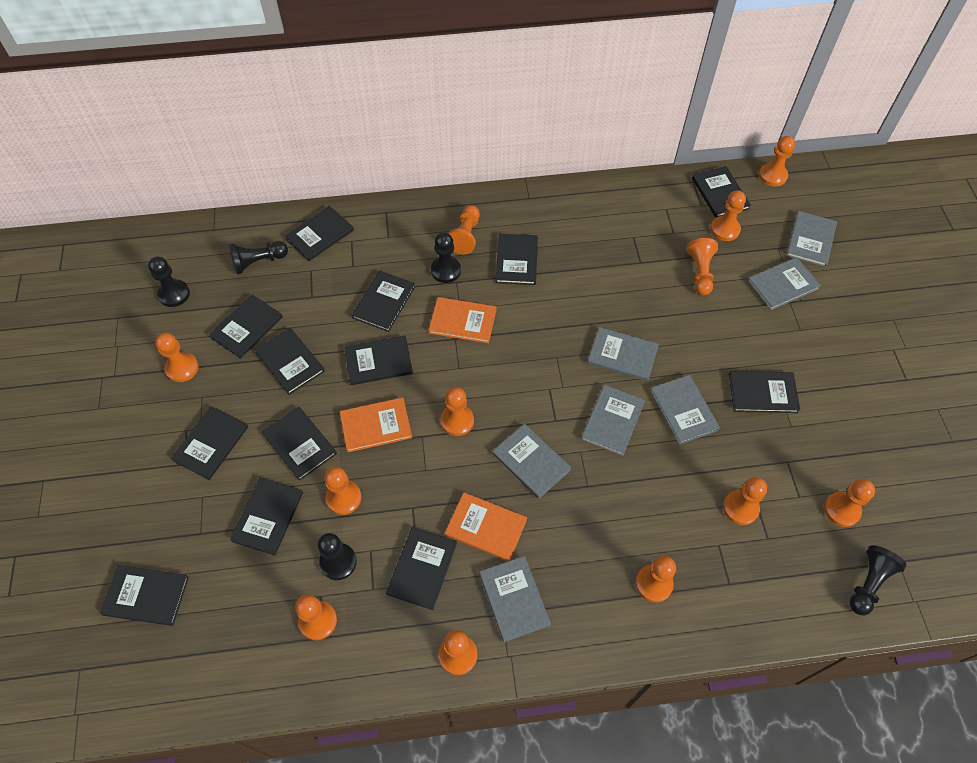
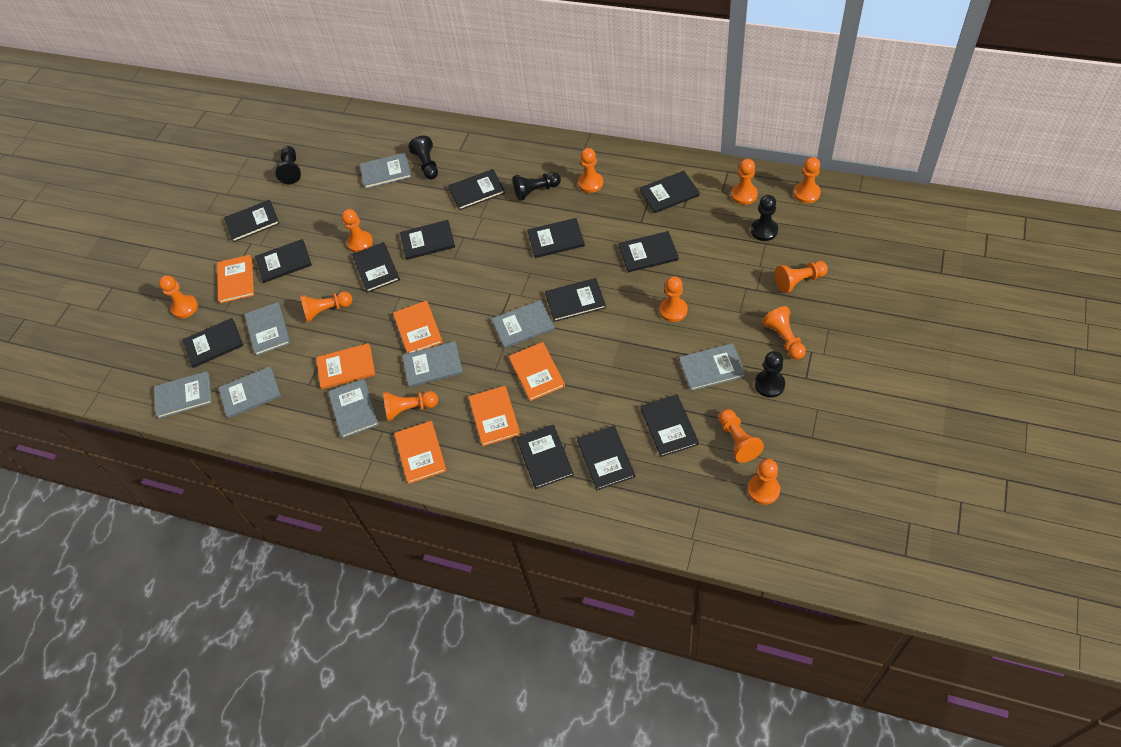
grey book: [479,556,551,642] [492,424,572,499] [581,385,645,456] [587,327,659,381] [650,375,720,445] [748,257,821,310] [786,211,837,267] = 7 -> [154,371,212,419] [218,366,281,418] [245,302,291,356] [328,378,379,438] [360,153,411,189] [402,341,463,388] [491,300,555,349] [679,343,746,391] = 8
orange book: [340,397,412,452] [429,297,497,343] [445,492,527,561] = 3 -> [217,255,254,303] [316,343,375,389] [393,301,443,354] [394,421,447,484] [469,386,520,446] [509,342,565,401] = 6

